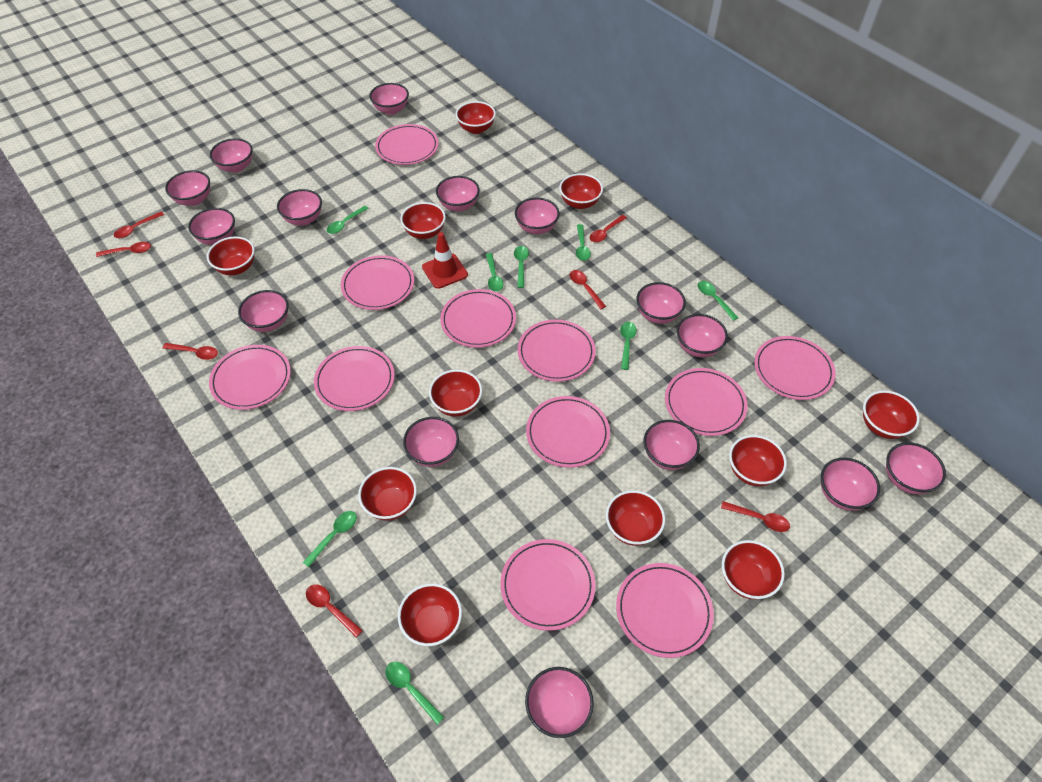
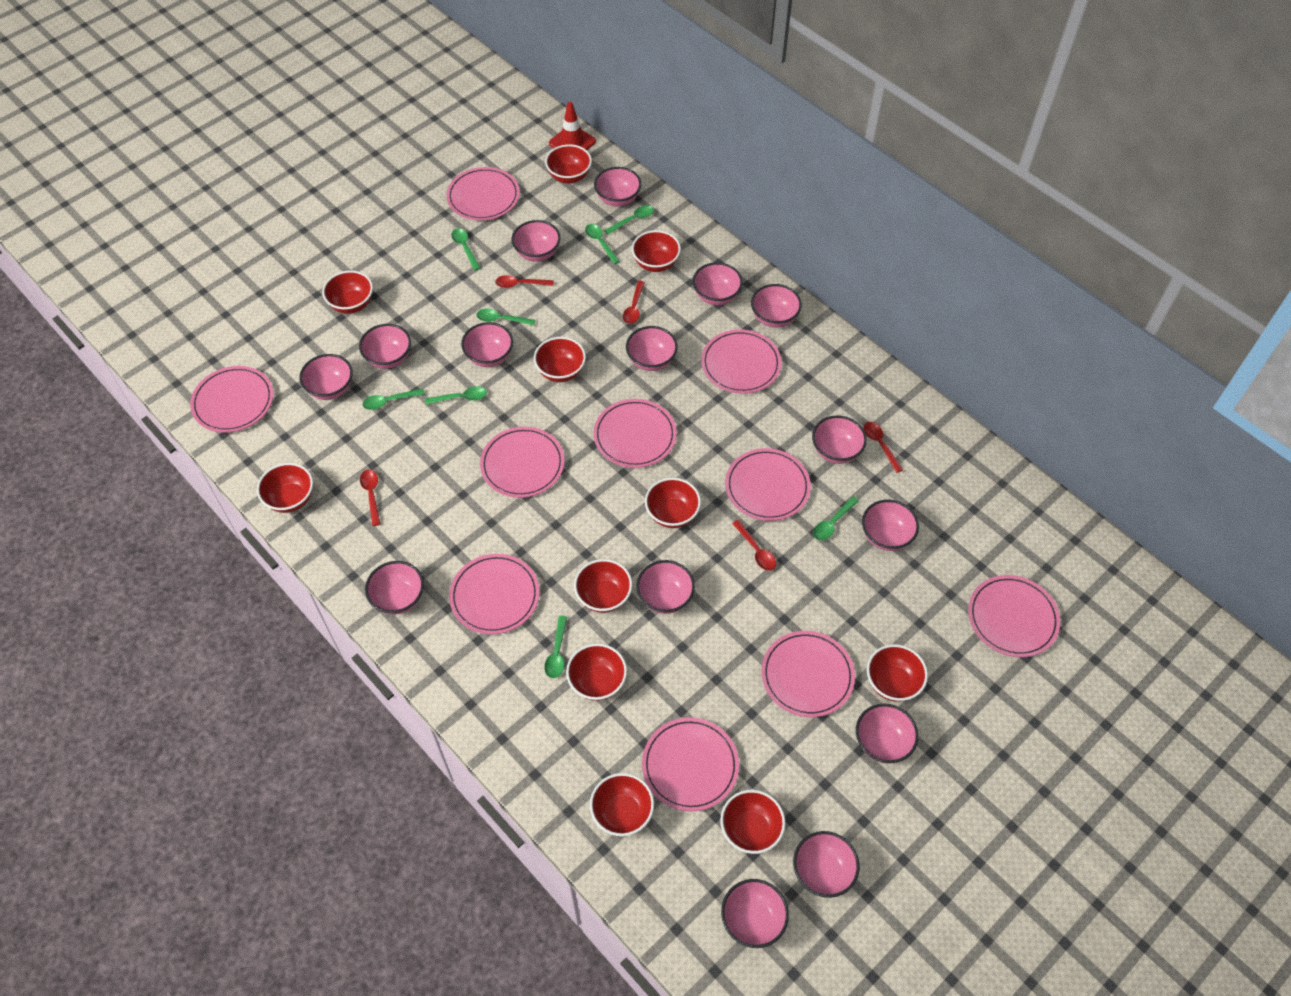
pink plate: [209,345,291,410] [314,346,395,411] [341,255,414,310] [375,124,439,165] [440,289,516,348] [500,539,595,631] [517,320,596,382] [526,396,610,468] [616,563,714,658] [665,368,748,436] [754,336,836,400] = 11 -> [190,366,273,433] [447,167,520,221] [449,554,539,634] [480,427,564,498] [593,399,677,468] [642,717,739,811] [701,329,781,394] [725,448,811,521] [761,631,855,717] [968,575,1060,657] = 10
red spoon: [96,242,151,257] [114,212,164,238] [163,343,218,360] [306,584,363,637] [570,270,606,309] [590,215,627,243] [721,501,790,532] = 7 -> [360,470,381,526] [495,275,554,288] [623,281,645,324] [732,520,776,571] [864,422,903,473] = 5

